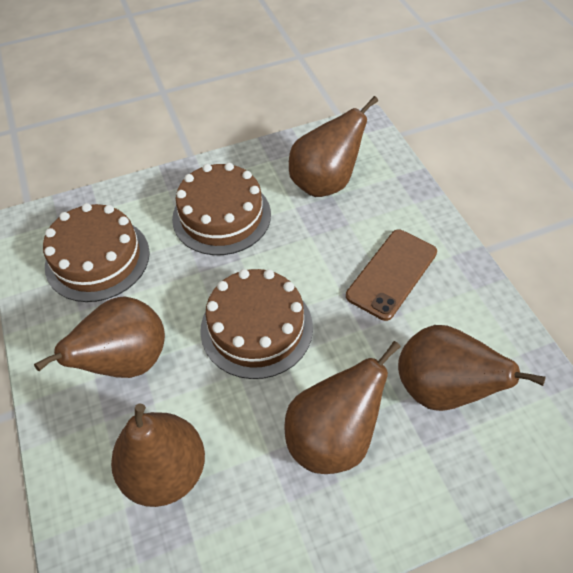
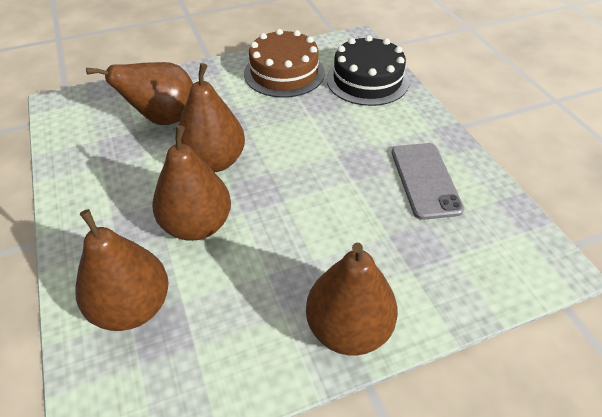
black cake: none = 0 -> [326,35,409,106] = 1
brown cake: [43,203,150,302] [172,163,271,255] [200,269,313,379] = 3 -> [244,29,325,98] = 1
brown phone: [346,230,437,321] = 1 -> none = 0
grey phone: none = 0 -> [392,143,464,220] = 1

